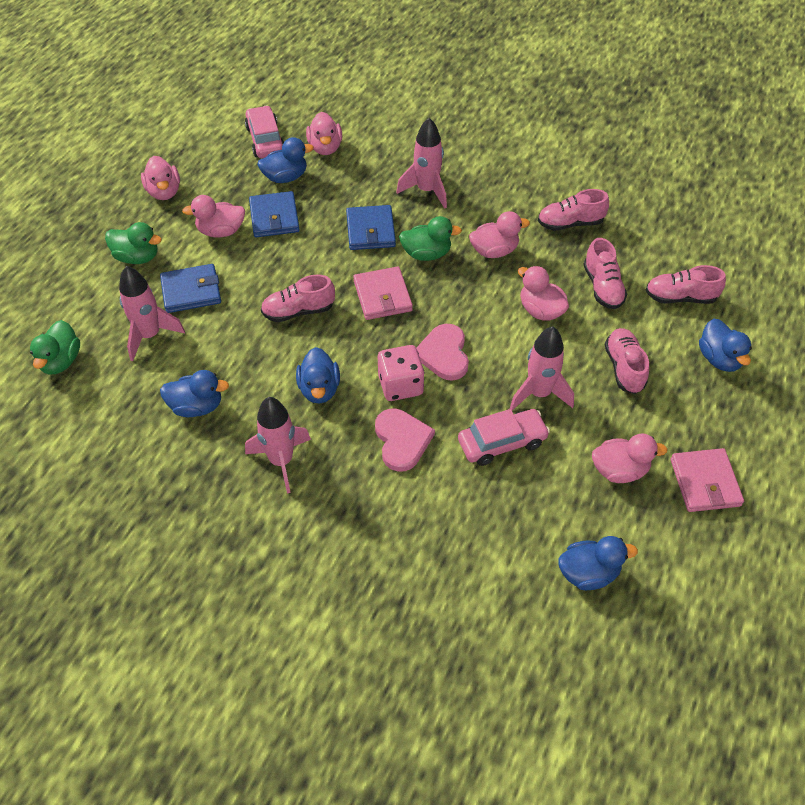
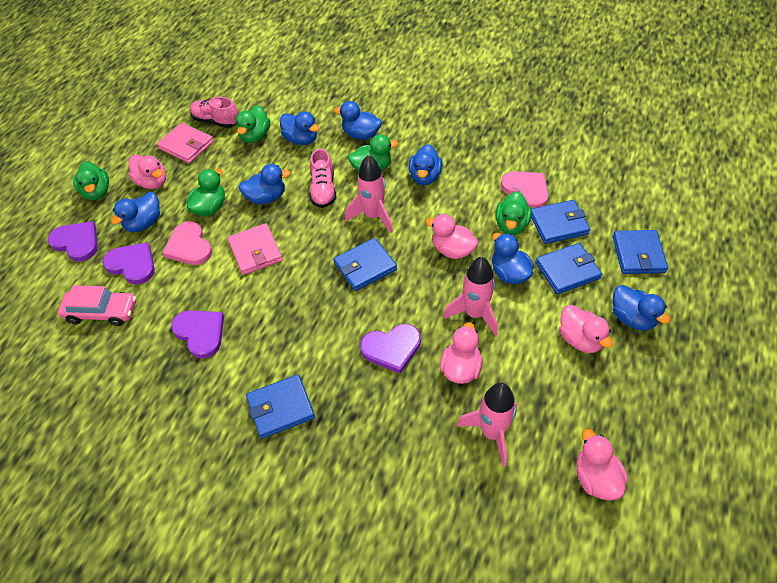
blue duck: [160,370,229,417] [257,137,314,183] [296,347,340,404] [558,536,638,590] [699,319,752,372] = 5 -> [111,192,160,232] [238,164,291,204] [280,111,320,145] [334,101,382,140] [409,144,443,185] [492,233,534,284] [613,285,670,331] = 7
blue wallet: [160,264,221,313] [249,191,300,237] [346,205,396,250] = 3 -> [246,374,315,439] [334,238,397,291] [531,200,591,244] [536,243,602,294] [613,230,668,274] = 5
green duck: [30,320,80,375] [105,222,162,264] [399,216,462,261] = 3 -> [73,161,109,200] [187,169,225,216] [236,105,270,143] [348,134,398,171] [495,191,532,235] = 5
pink car: [245,106,284,158] [458,409,550,466] = 2 -> [58,285,136,326] = 1
pink dice: [378,345,424,401] = 1 -> none = 0
pink duck: [141,156,180,200] [182,195,245,238] [306,112,342,155] [469,211,530,258] [518,266,569,321] [592,434,668,483] = 6 -> [128,155,166,189] [425,214,478,259] [440,322,483,384] [559,305,613,353] [577,429,628,501] = 5
pink rocket: [119,266,185,361] [245,397,311,493] [396,118,447,209] [510,326,574,410] = 4 -> [345,155,393,233] [443,257,498,336] [457,383,517,467] = 3
pink shoe: [261,275,335,322] [538,189,609,231] [583,238,627,309] [605,328,649,394] [646,265,726,304] = 5 -> [190,97,239,128] [309,149,336,208] = 2
purple heart: none = 0 -> [48,221,98,262] [102,242,155,285] [171,310,224,359] [360,324,421,373] = 4

